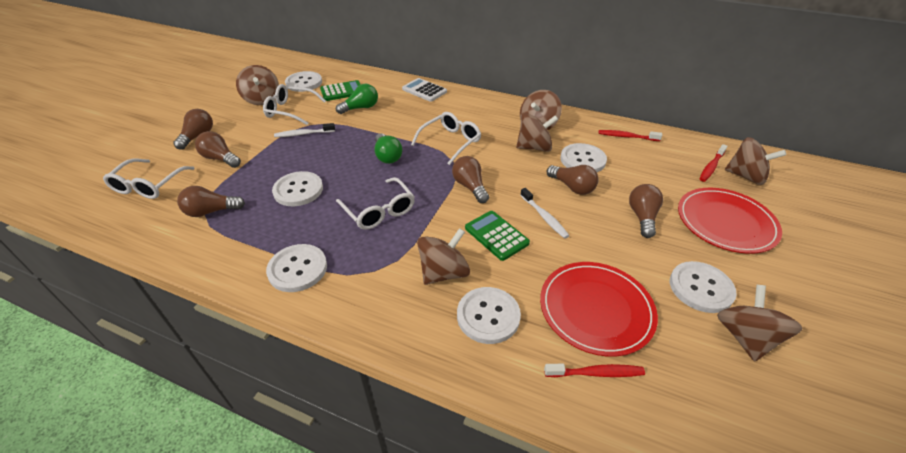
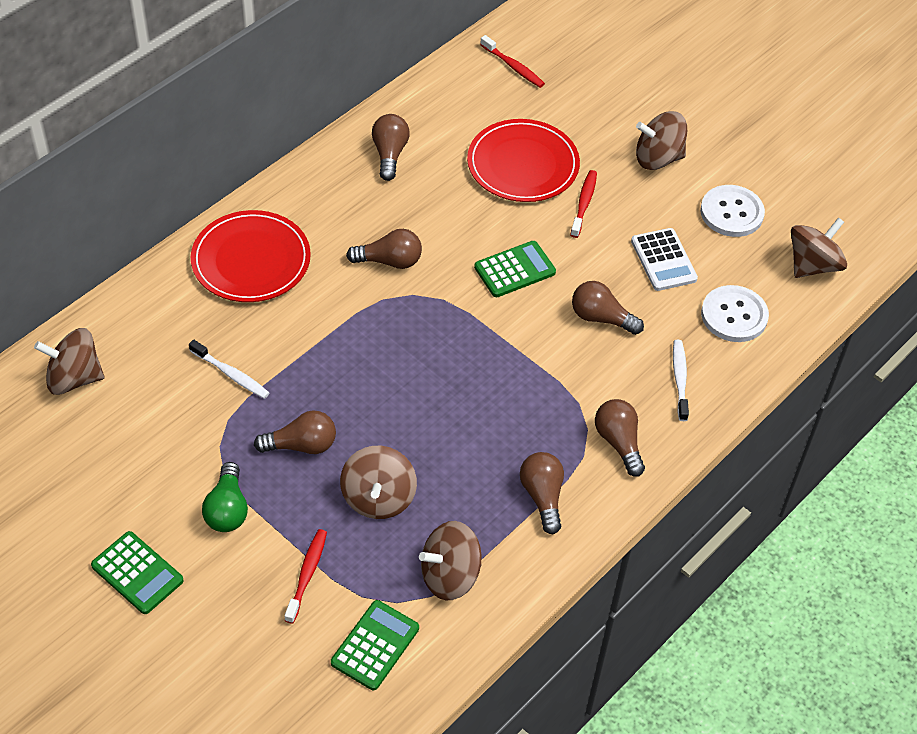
brown spinning top: [236,65,279,105] [417,228,470,285] [516,113,558,152] [520,90,562,130] [717,285,802,362] [725,137,786,185] = 6 -> [34,328,104,395] [340,446,417,519] [419,521,482,600] [636,111,687,170] [791,217,847,278] = 5
green calculator: [320,80,361,101] [465,211,530,261] = 2 -> [91,531,184,614] [331,600,419,690] [474,241,556,297] = 3
green light bulb: [336,84,378,114] [375,133,402,164] = 2 -> [202,462,248,532] = 1
white button: [266,244,327,292] [272,171,323,206] [285,71,322,92] [457,287,521,344] [560,143,607,172] [670,261,737,313] = 6 -> [700,185,765,237] [701,285,769,342] = 2
white glasses: [103,159,195,199] [263,84,326,125] [336,177,415,230] [411,112,481,165] = 4 -> none = 0

